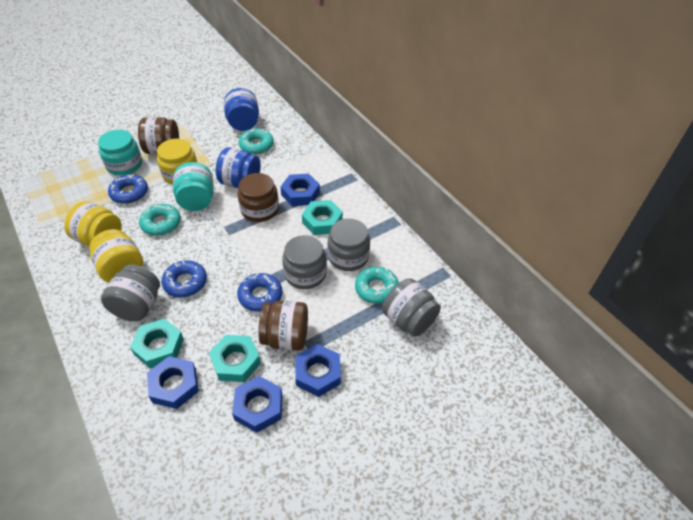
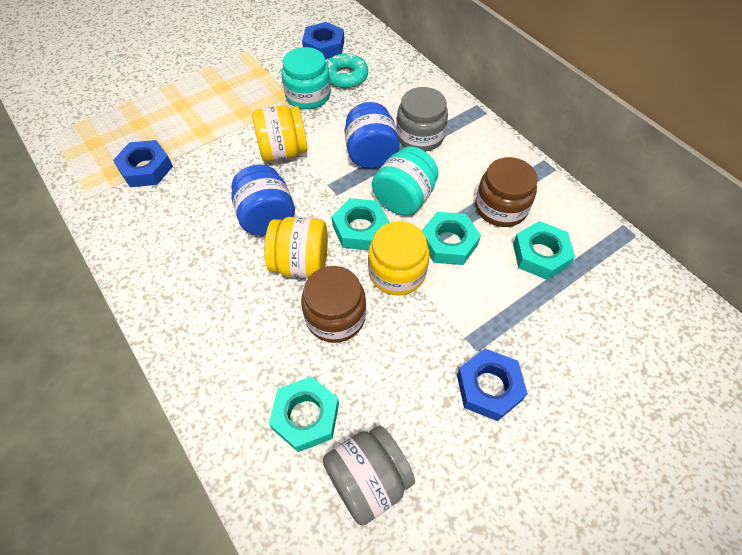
blue donut: [108,174,148,204] [161,260,207,297] [237,273,282,312] = 3 -> none = 0
blue nut: [147,356,199,409] [232,376,283,433] [280,174,320,206] [295,344,341,397] = 4 -> [113,140,173,187] [302,22,344,59] [457,349,528,421] = 3
brown jar: [138,117,179,154] [238,173,279,222] [258,301,308,351] = 3 -> [301,266,366,343] [475,157,537,227] = 2
grey jar: [101,265,160,322] [282,235,327,289] [327,219,370,271] [382,279,441,337] = 4 -> [323,425,415,525] [396,87,448,152] = 2
turquoise donut: [139,204,181,236] [239,128,274,154] [355,267,399,304] = 3 -> [326,53,368,88] = 1
turquoise nut: [130,319,184,369] [209,335,261,382] [302,200,343,235] = 3 -> [269,376,339,452] [332,198,389,250] [422,212,481,265] [513,221,575,280] = 4

